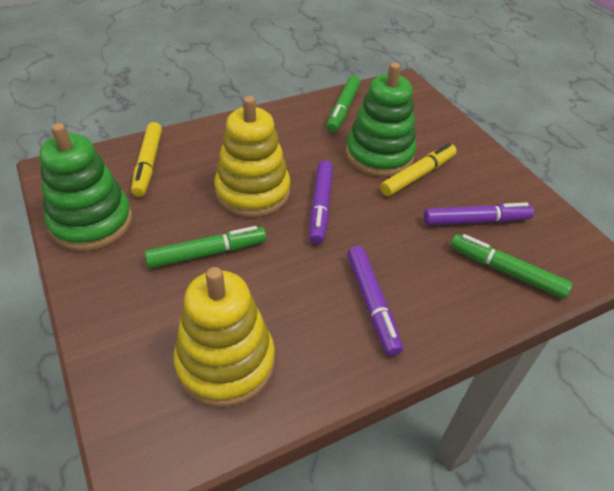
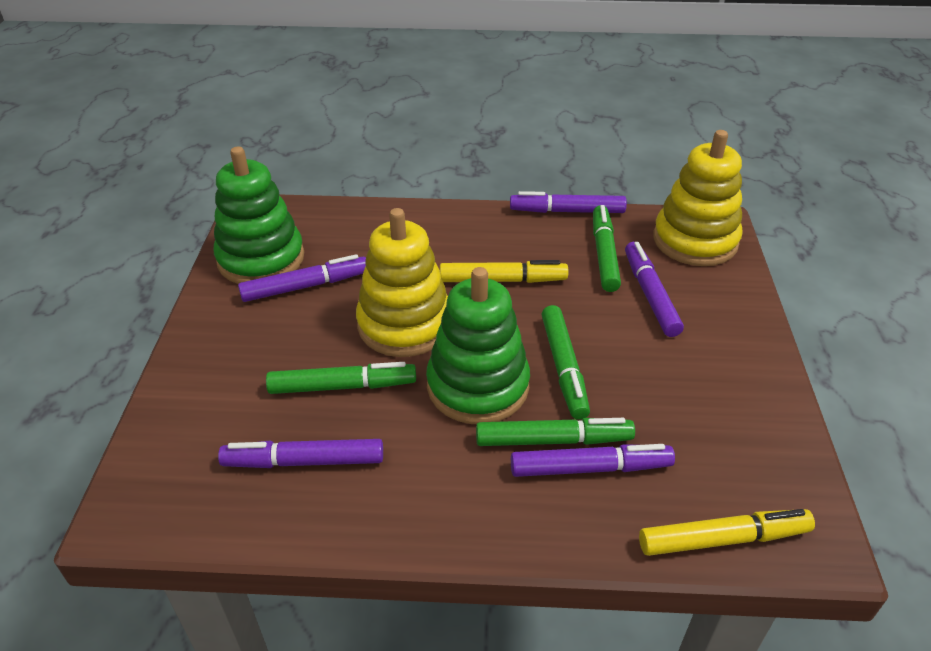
green marker: [145,226,266,268] [326,76,361,132] [450,234,573,299] = 3 -> [266,362,416,394] [476,418,635,446] [542,305,590,420] [593,205,621,292] = 4
purple marker: [309,160,333,244] [347,246,403,356] [424,202,534,226] = 3 -> [218,439,383,468] [238,254,366,302] [510,191,627,213] [511,444,675,477] [625,242,684,337] = 5

